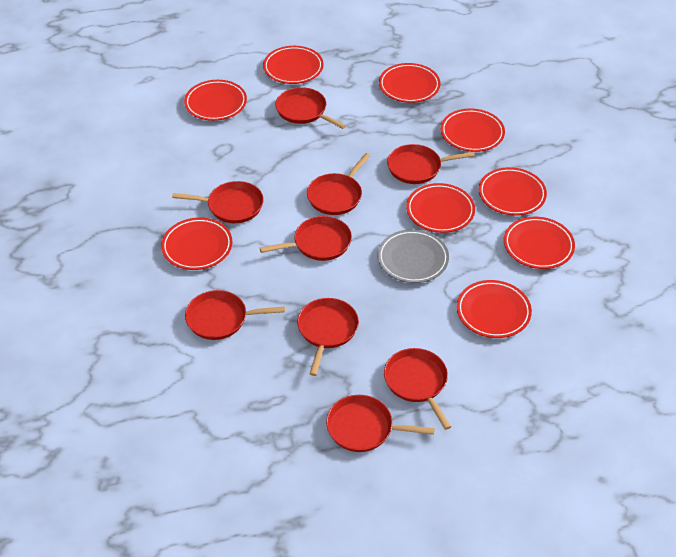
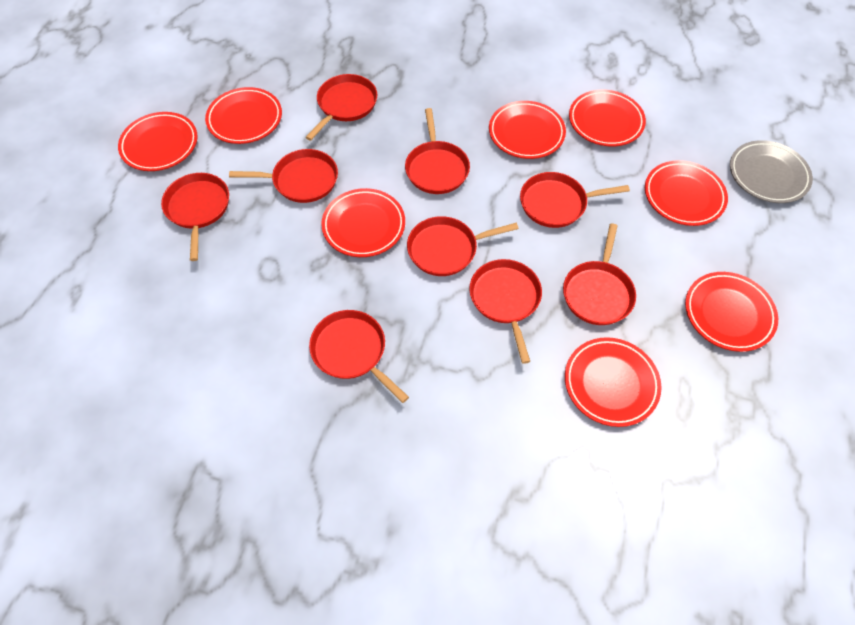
red plate: [161,217,233,270] [184,80,247,121] [263,46,324,84] [379,63,440,103] [406,183,475,233] [441,108,505,152] [457,280,532,338] [479,167,547,216] [504,217,575,269] = 9 -> [118,112,198,171] [205,87,282,144] [321,188,405,257] [489,101,566,159] [565,337,662,427] [569,90,646,147] [645,160,728,226] [685,272,778,352] = 8

